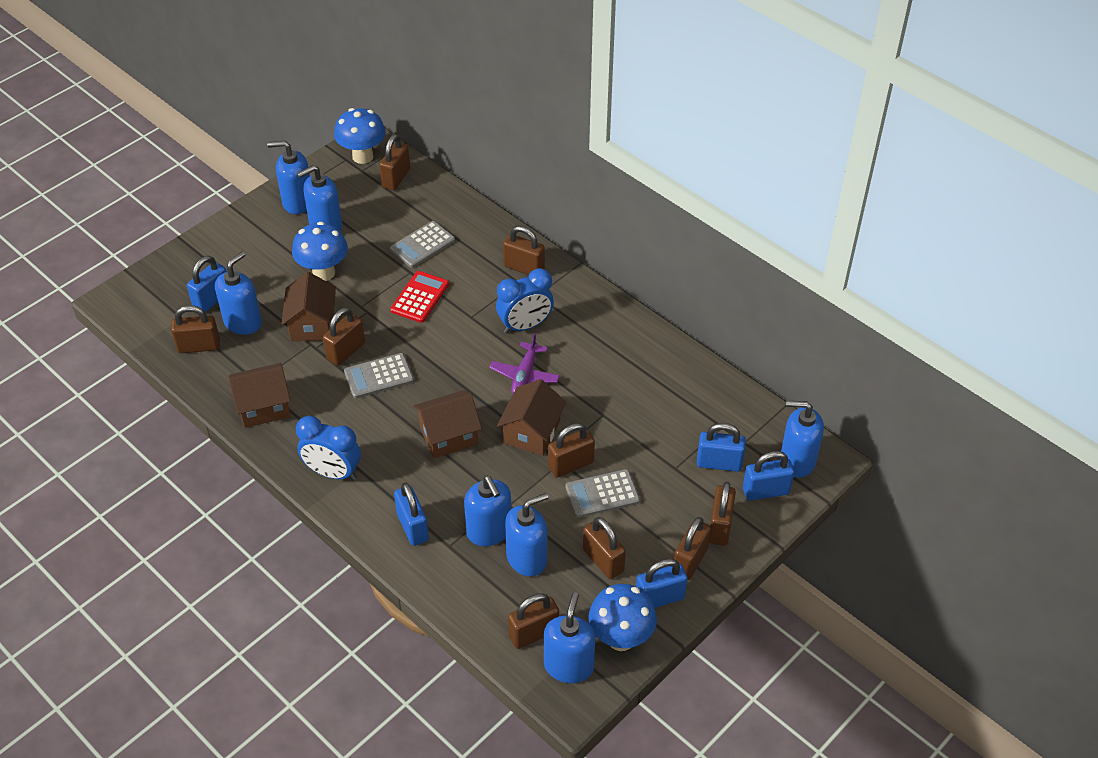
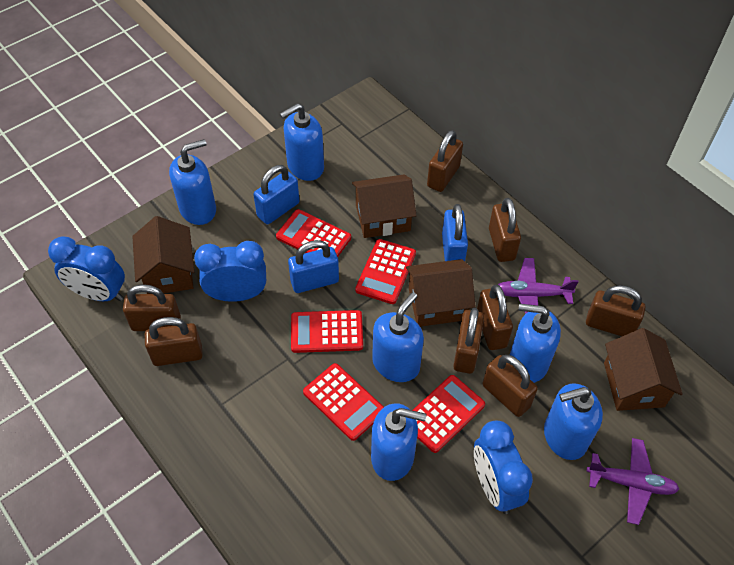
blue clock: [296,416,361,480] [496,268,554,333] = 2 -> [48,236,125,301] [194,241,266,302] [474,420,533,514] = 3
blue mushroom: [292,222,348,281] [334,108,386,164] [588,584,657,651] = 3 -> none = 0
blue padlock: [187,256,227,312] [394,482,429,546] [636,559,688,608] [697,423,746,472] [743,451,794,501] = 5 -> [253,165,299,224] [288,240,339,293] [442,204,468,261] = 3
blue soap dispenser: [215,251,262,335] [267,141,310,214] [297,165,342,231] [464,476,511,546] [505,493,549,577] [544,592,595,683] [780,401,824,478] = 7 -> [169,139,216,225] [280,103,324,181] [371,403,426,481] [372,292,424,382] [510,304,561,383] [544,383,603,460] = 6
brown padlock: [171,305,220,353] [323,308,365,366] [379,134,410,190] [503,226,545,275] [508,593,559,649] [548,423,595,478] [583,517,626,579] [674,517,711,580] [709,482,736,546] = 9 -> [123,284,181,331] [145,317,203,366] [427,130,463,192] [453,308,484,374] [477,285,513,350] [483,355,538,417] [489,198,521,262] [586,285,646,336] = 8
grey calculator: [344,353,414,398] [390,221,455,268] [565,469,640,518] = 3 -> none = 0
purple plane: [489,333,560,394] = 1 -> [498,258,579,314] [587,438,679,525] = 2
red calculator: [390,271,449,323] = 1 -> [276,209,351,257] [291,310,363,353] [303,363,384,441] [355,239,416,304] [413,375,485,453] = 5

